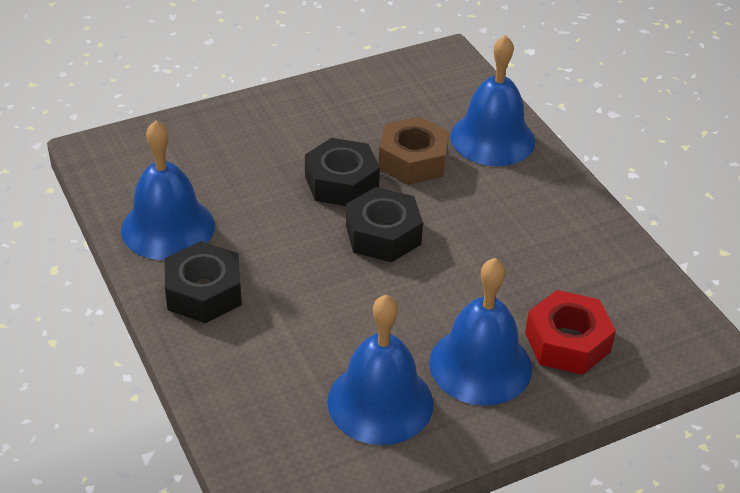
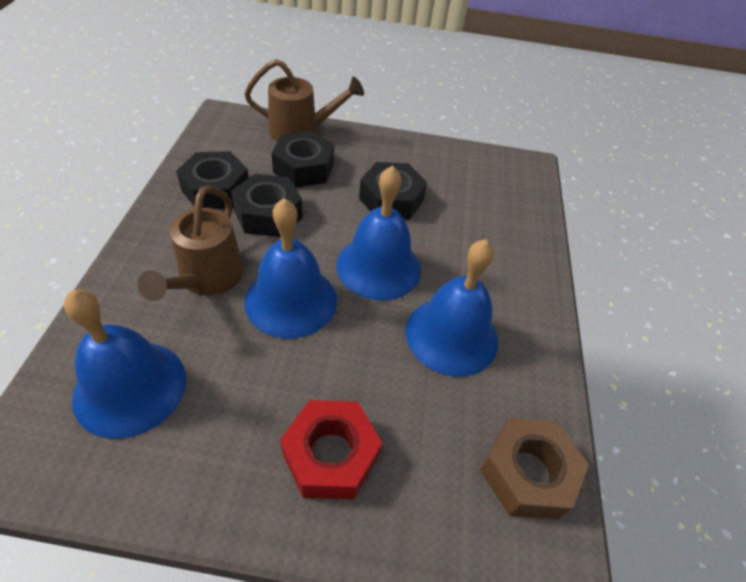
black nut: [165,241,242,323] [305,138,380,206] [346,187,423,262] = 3 -> [176,151,249,209] [231,174,303,237] [271,131,335,188] [359,162,427,220] = 4
brown watering can: none = 0 -> [138,185,244,301] [244,59,364,142] = 2

